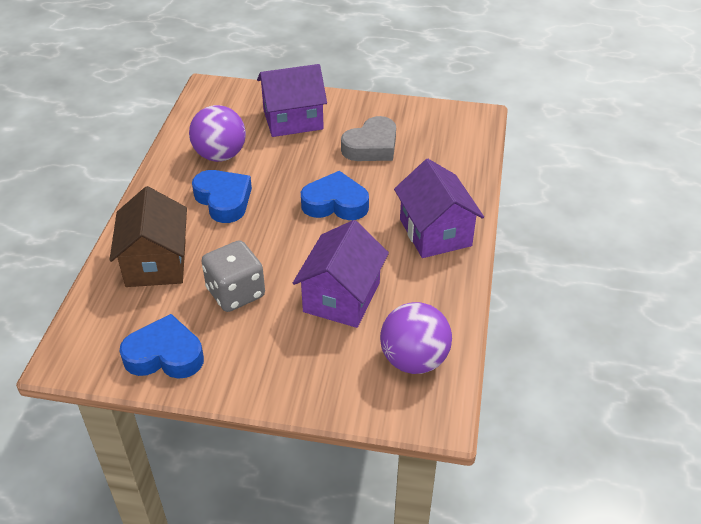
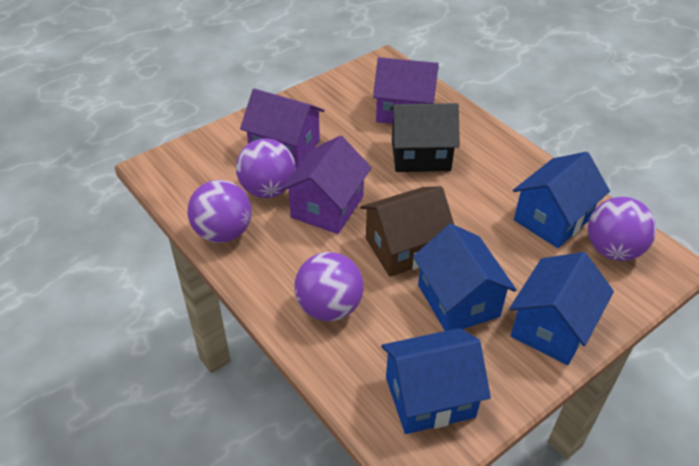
black house: none = 0 -> [390,103,460,172] = 1
blue heart: [120,314,204,379] [192,170,252,223] [301,171,369,220] = 3 -> none = 0
blue house: none = 0 -> [381,328,491,434] [413,224,516,331] [509,252,614,365] [513,152,610,248] = 4
grey dice: [202,240,265,312] = 1 -> none = 0
grey heart: [341,116,396,161] = 1 -> none = 0
purple ball: [189,105,246,162] [380,302,452,374] = 2 -> [187,180,252,243] [236,138,296,198] [294,252,364,321] [588,197,656,261] = 4

